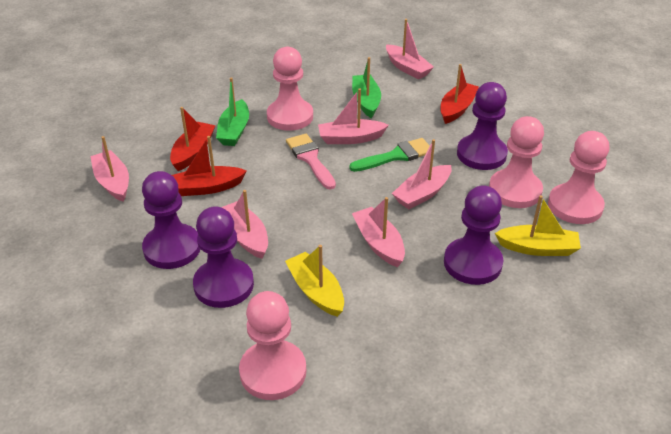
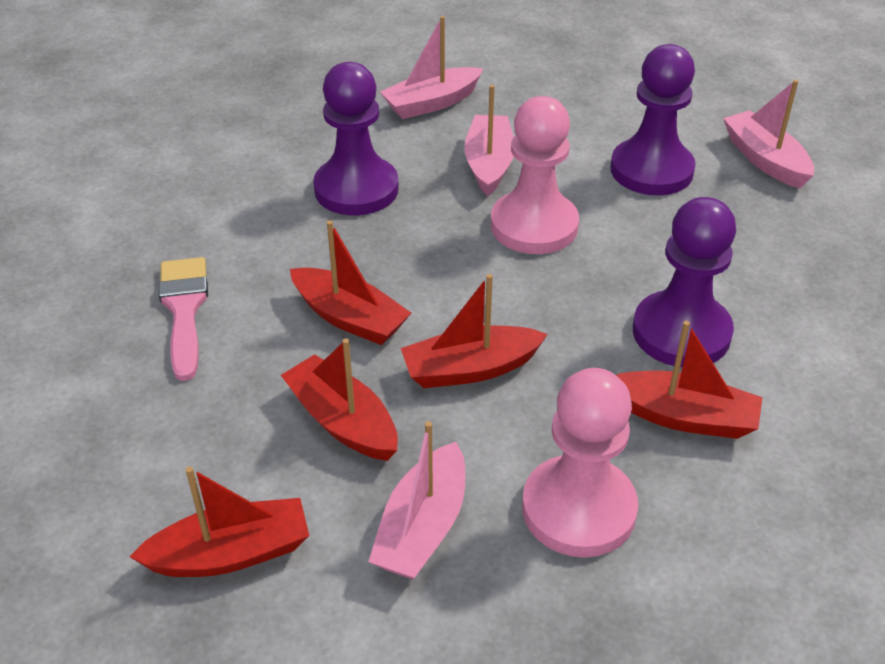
green boat: [216,77,249,146] [352,57,381,118] = 2 -> none = 0
green brush: [349,138,430,172] = 1 -> none = 0
pink boat: [90,136,129,202] [221,190,268,259] [318,89,389,144] [352,197,405,267] [386,19,434,79] [392,139,452,209] = 6 -> [368,421,465,579] [380,16,484,119] [464,85,514,196] [723,80,814,188] = 4
pink pawn: [239,291,306,400] [267,47,313,131] [489,116,544,208] [548,131,609,224] = 4 -> [491,96,579,254] [522,368,638,558] = 2
purple pawn: [142,171,200,269] [193,206,254,308] [444,185,503,285] [457,82,508,170] = 4 -> [313,62,399,215] [610,44,696,196] [633,197,736,367] = 3
red boat: [170,107,216,171] [172,136,247,196] [440,64,479,124] = 3 -> [130,467,309,577] [281,338,398,461] [290,220,411,345] [401,274,548,388] [616,321,763,439] = 5
yellow boat: [285,245,344,317] [495,195,581,256] = 2 -> none = 0

